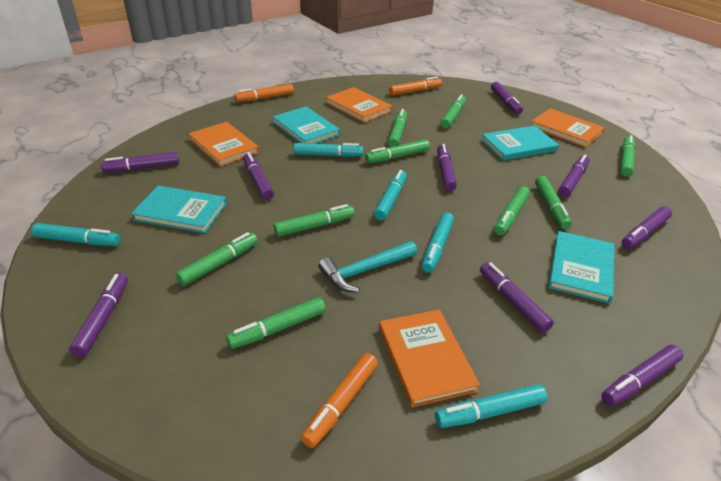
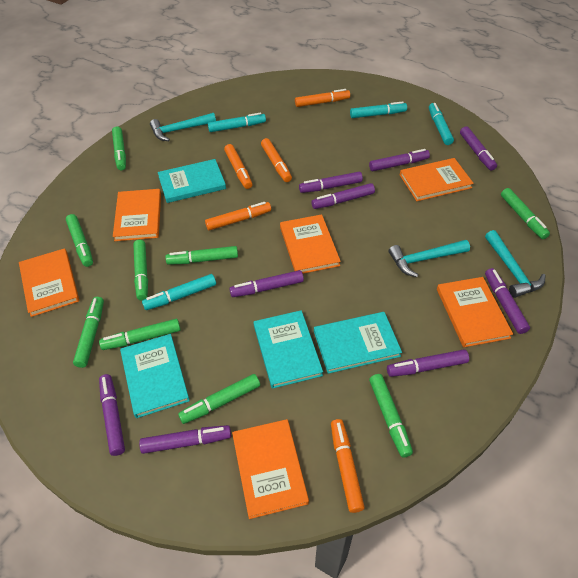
orange book: [189,122,259,166] [326,87,392,123] [379,310,480,407] [531,108,605,148] = 4 -> [19,248,79,317] [113,189,161,241] [232,419,309,519] [280,214,341,274] [400,158,474,201] [437,277,513,347] = 6
orange marker: [235,84,294,102] [301,353,378,448] [389,77,442,96] = 3 -> [205,202,271,231] [224,144,252,189] [261,138,292,182] [295,89,350,107] [331,419,365,513] = 5
turquoise hammer: [318,241,417,292] = 1 -> [150,113,216,141] [388,240,470,277] [485,230,546,298] = 3
turquoise marker: [32,223,120,246] [293,143,363,157] [374,170,407,220] [422,212,454,273] [435,384,548,428] = 5 -> [142,274,216,310] [208,112,266,132] [350,101,407,118] [429,103,454,145] = 4

